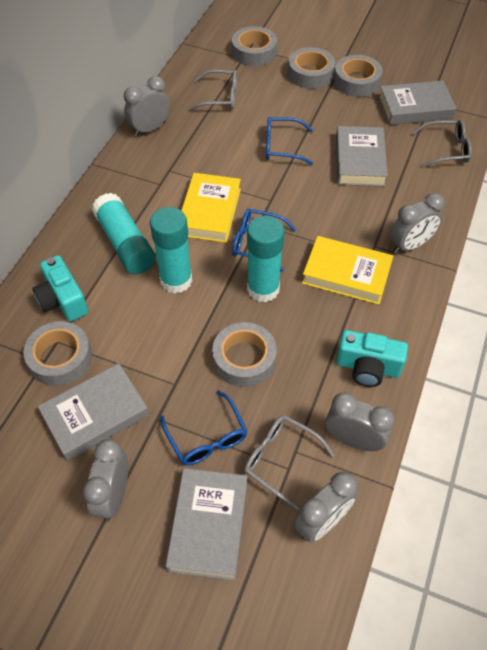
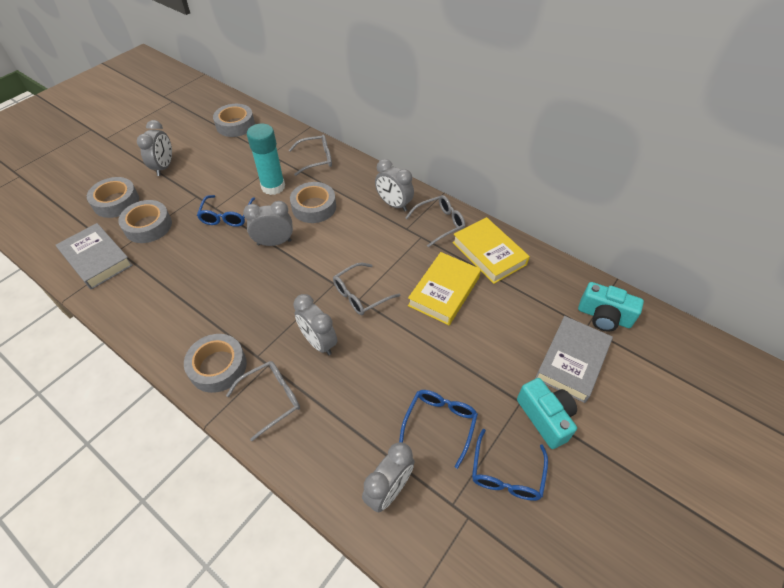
grey book: [38,363,149,461] [165,468,247,581] [336,126,388,187] [378,81,456,125] = 4 -> [56,223,133,290] [535,316,613,403] = 2
grey glasses: [189,70,237,111] [244,415,334,510] [412,120,472,168] = 3 -> [226,361,300,441] [289,135,332,176] [333,263,401,315] [405,195,465,247] = 4
turquoise glue stick: [92,193,156,274] [150,207,192,294] [247,216,285,302] = 3 -> [247,124,285,195] = 1

